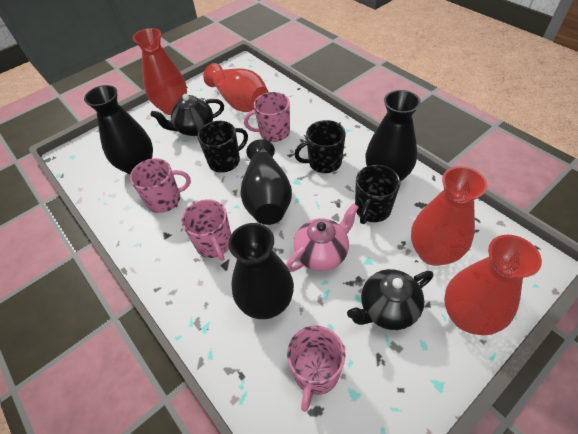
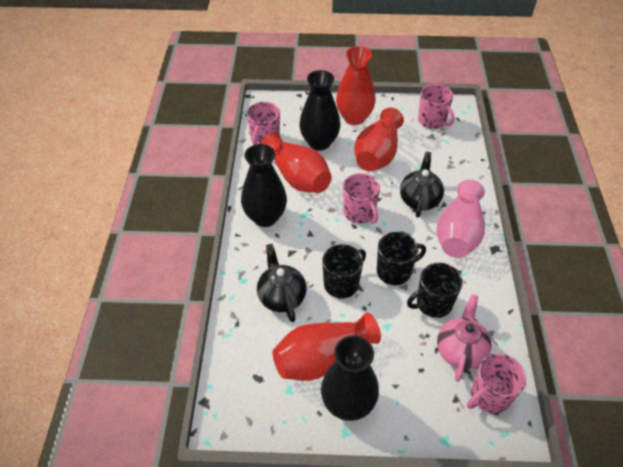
black vase: [84,85,153,175] [228,223,294,319] [240,139,292,225] [366,90,421,181] = 4 -> [241,144,287,227] [299,70,341,151] [321,335,379,421] = 3
pink vase: none = 0 -> [437,180,485,258] = 1

